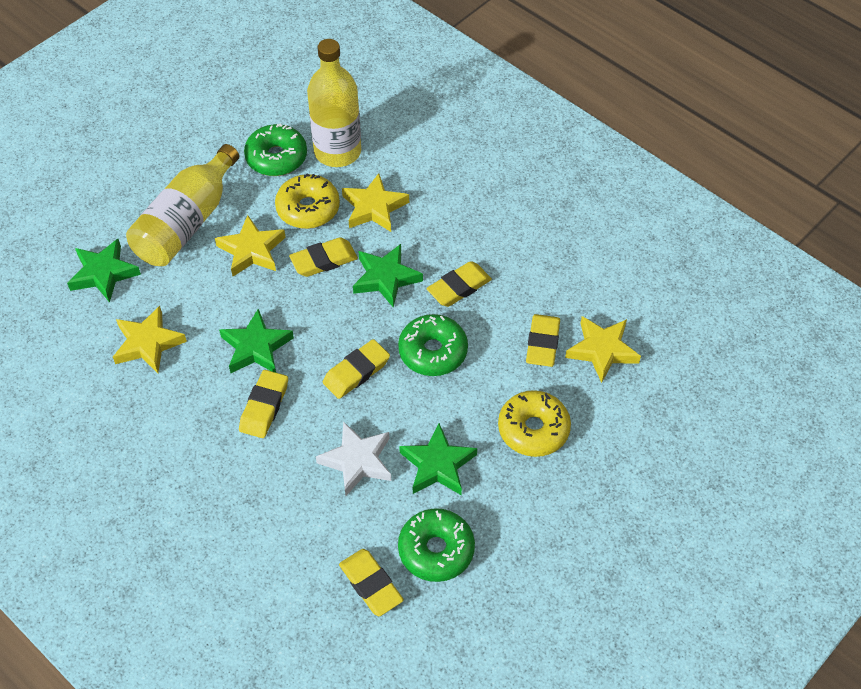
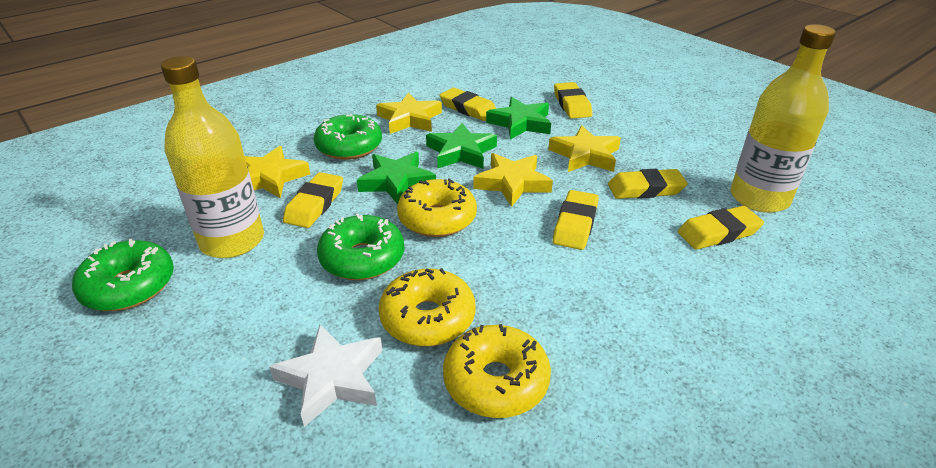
green star: [67,239,141,303] [219,309,294,373] [353,244,423,308] [399,423,477,495] = 4 -> [357,152,436,205] [426,123,497,169] [486,97,551,140] = 3
yellow donut: [275,174,340,229] [498,390,571,457] = 2 -> [378,268,476,347] [397,178,477,237] [443,324,551,418] = 3

